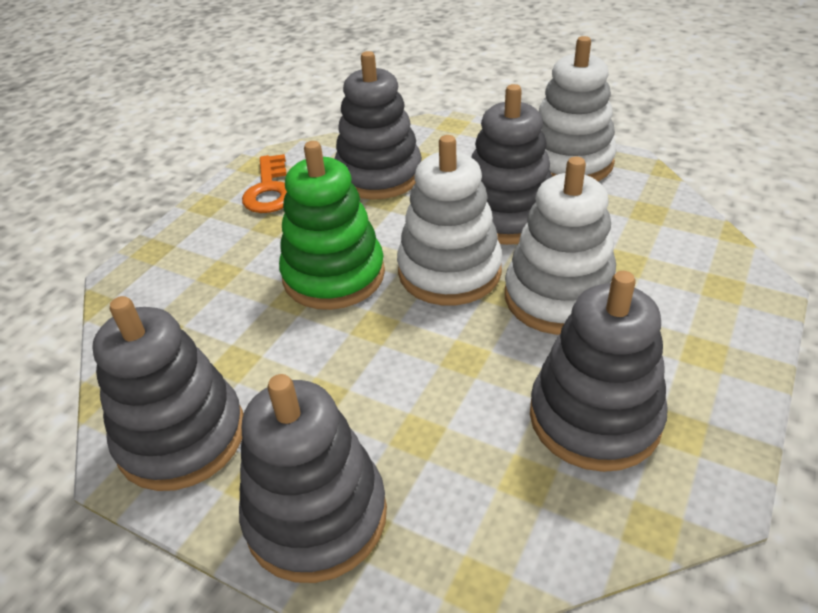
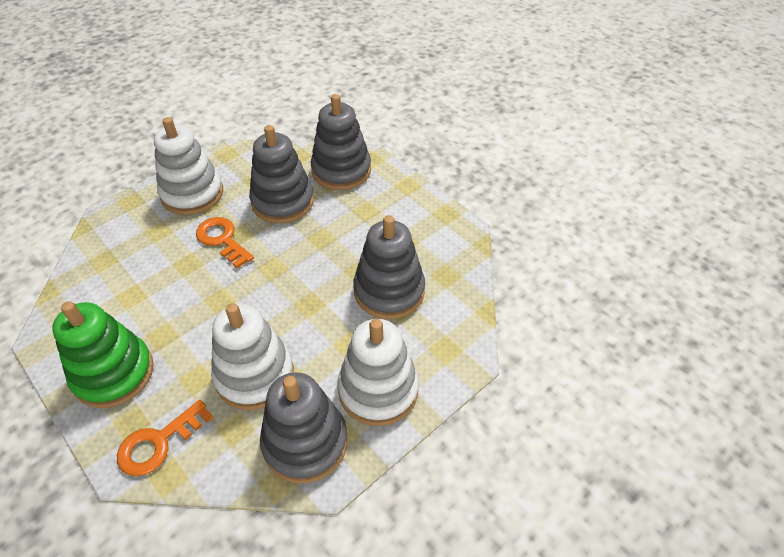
grey stacking toy: [92,296,243,491] [239,374,387,583] [335,51,422,200] [471,84,552,245] [530,271,668,472] = 5 -> [249,125,314,223] [260,373,348,484] [311,94,371,190] [353,215,425,319] = 4
orange key: [242,154,287,213] = 1 -> [117,400,213,476] [196,217,254,268] = 2

